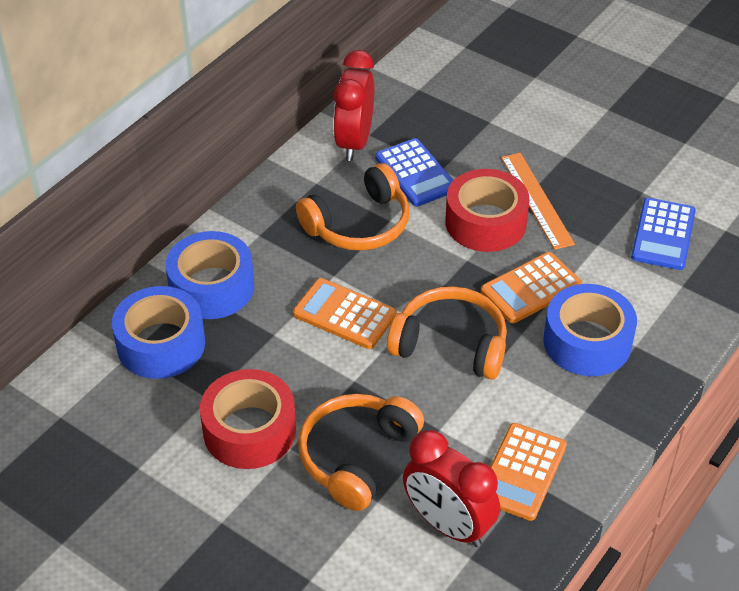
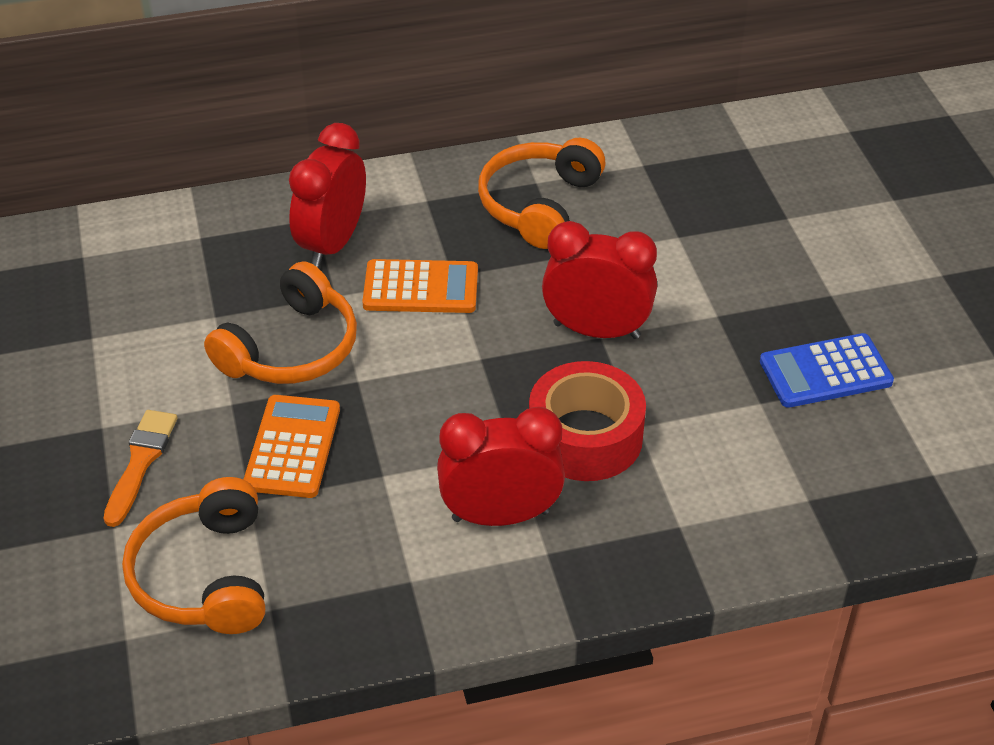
blue calculator: [375,138,454,207] [631,198,696,270] = 2 -> [760,333,894,408] = 1
blue tape: [112,286,205,379] [166,231,254,319] [543,284,637,376] = 3 -> none = 0
orange brush: none = 0 -> [103,410,178,527] = 1
orange calculator: [293,278,397,349] [481,252,582,323] [490,423,567,521] = 3 -> [243,395,340,498] [362,259,478,313] = 2
orange ruler: [501,153,575,250] = 1 -> none = 0
red clock: [333,50,374,161] [403,430,500,547] = 2 -> [289,123,366,268] [437,407,565,526] [542,221,657,339] = 3
red tape: [200,369,296,469] [445,169,530,252] = 2 -> [529,361,646,481] = 1

